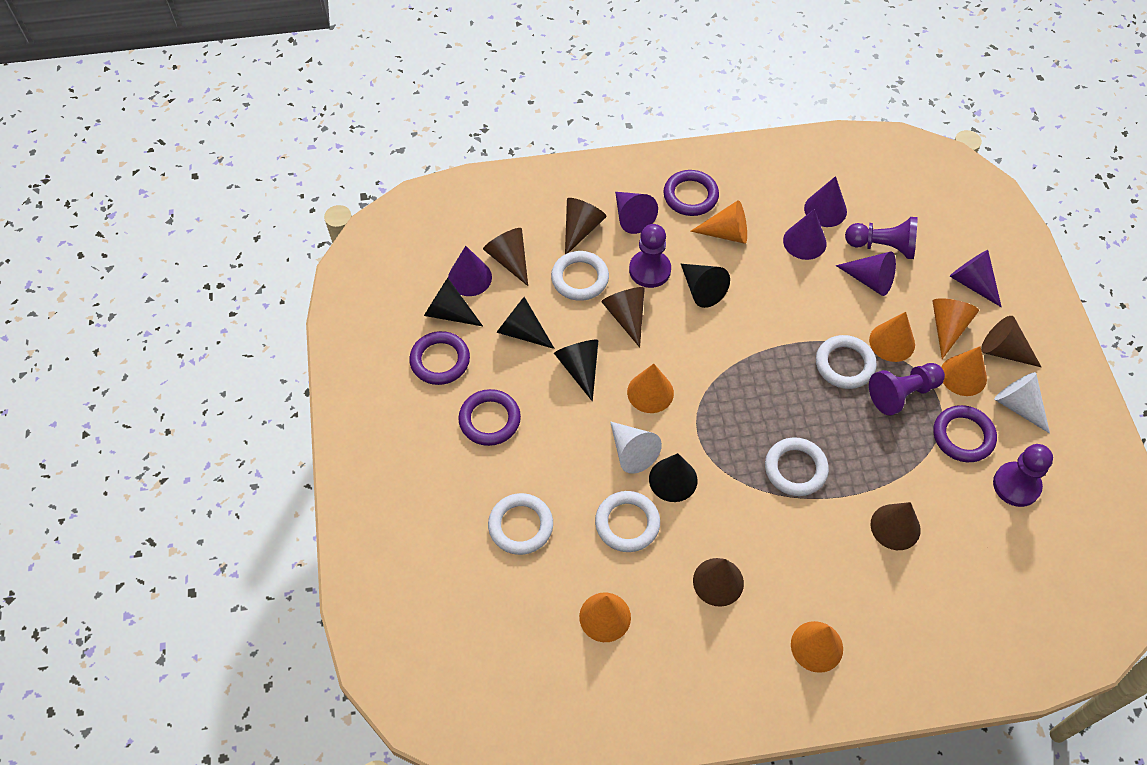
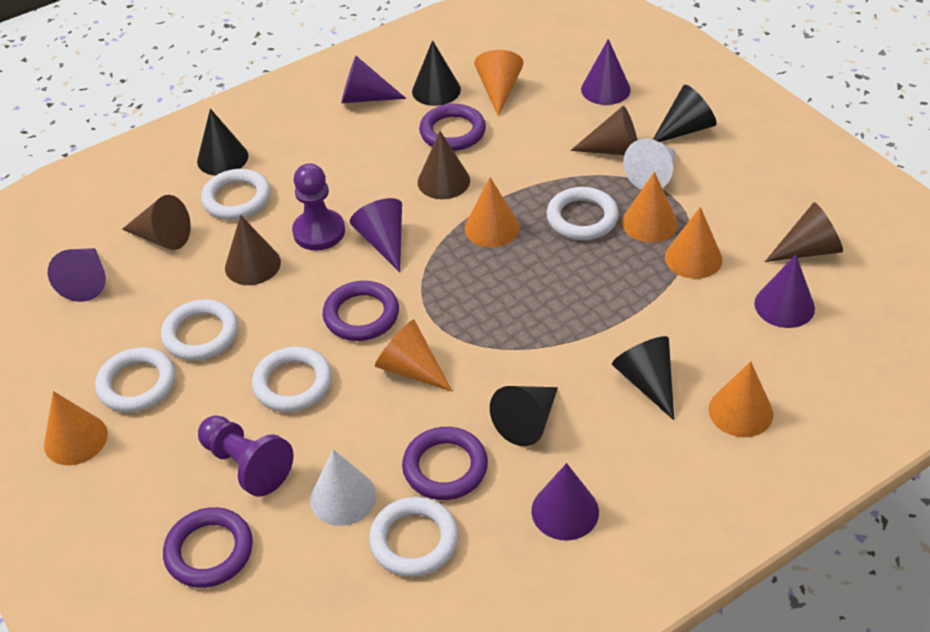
brown cone: [483,228,528,286] [565,198,607,254] [601,287,645,348] [693,558,744,607] [870,502,921,550] [981,316,1041,367] = 6 -> [122,195,191,250] [225,215,281,285] [418,131,470,199] [570,106,638,155] [765,202,843,262] = 5
purple pawn: [629,224,671,288] [845,217,918,259] [869,363,945,416] [993,444,1053,507] = 4 -> [198,415,294,497] [292,163,345,251] = 2
white ring: [488,493,553,555] [551,251,609,301] [595,491,660,552] [765,437,829,496] [816,335,877,389] = 5 -> [95,347,176,413] [161,299,238,361] [201,169,271,220] [252,347,332,412] [369,497,459,577] [546,187,619,240] = 6

